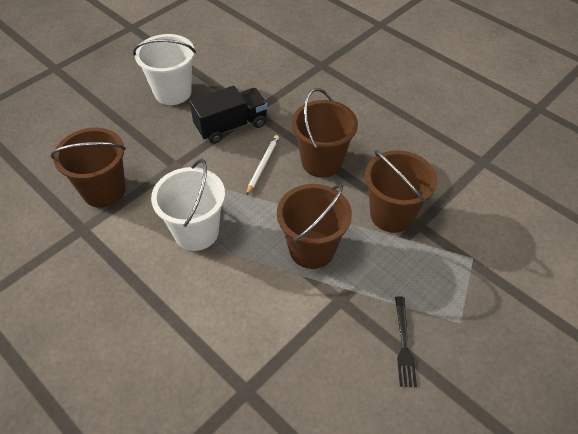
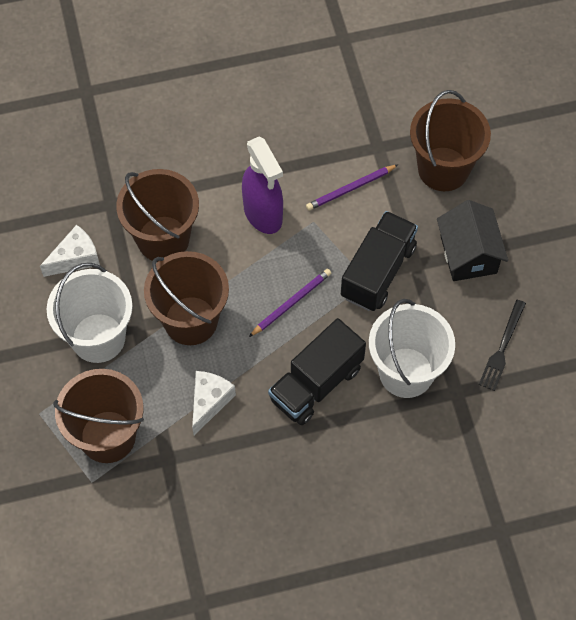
black house: none = 0 -> [437,200,508,281] = 1
black truck: [189,86,268,144] = 1 -> [268,318,366,425] [341,211,418,311] = 2
purple pencil: none = 0 -> [249,268,331,337] [306,164,399,211] = 2
purple spray bottle: none = 0 -> [242,136,283,234] = 1
white cheese: none = 0 -> [40,225,100,277] [192,371,236,435] = 2
white pencil: [246,135,279,196] = 1 -> none = 0

